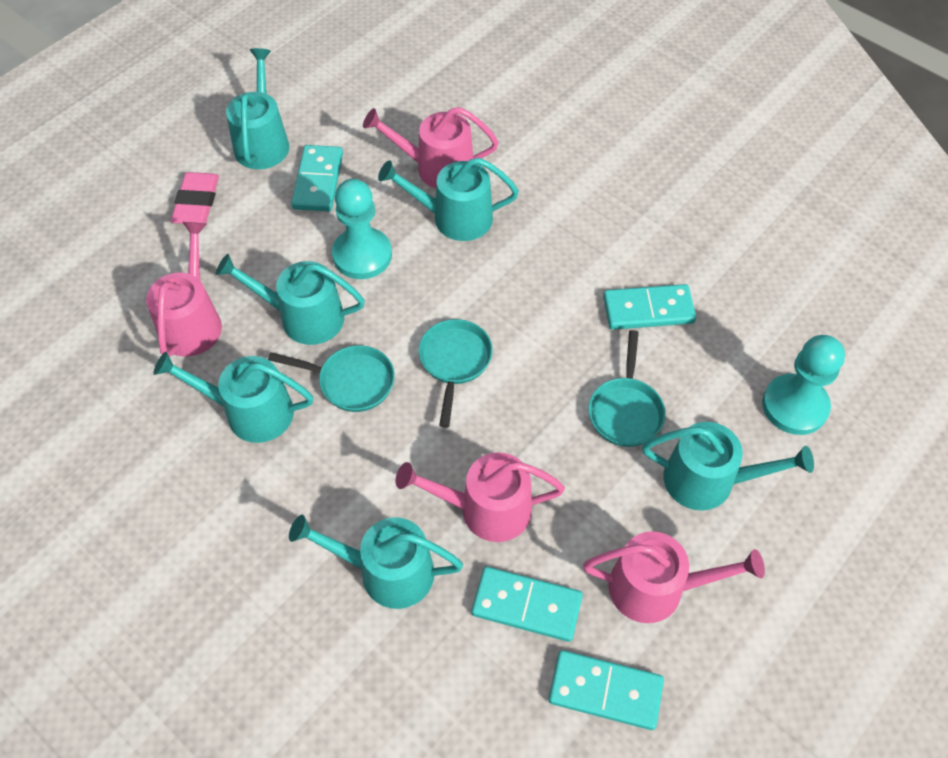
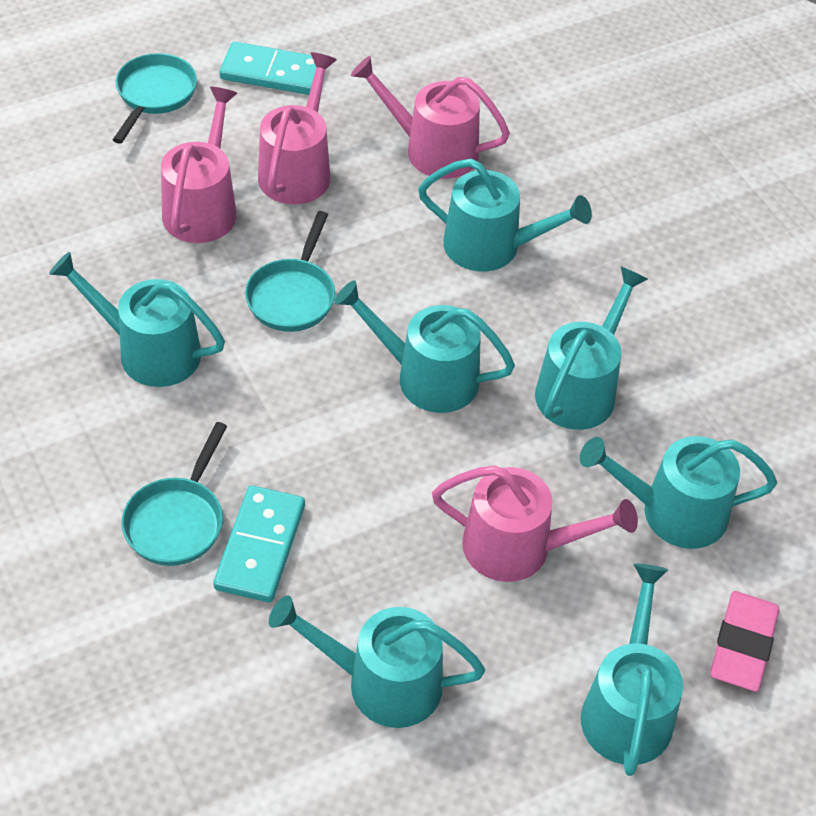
turquoise domino: [291,145,343,211] [472,566,583,642] [548,650,664,730] [603,284,696,330] = 4 -> [213,485,305,602] [220,42,316,95] = 2
turquoise pawn: [332,179,392,279] [762,335,845,435] = 2 -> none = 0
turquoise watering can: [154,351,313,443] [216,254,365,345] [226,48,289,169] [289,515,463,609] [378,158,519,241] [642,422,814,511] = 6 -> [49,252,225,387] [269,595,485,728] [334,280,515,413] [418,159,592,272] [535,266,648,430] [580,436,777,549] [581,564,683,776] = 7

